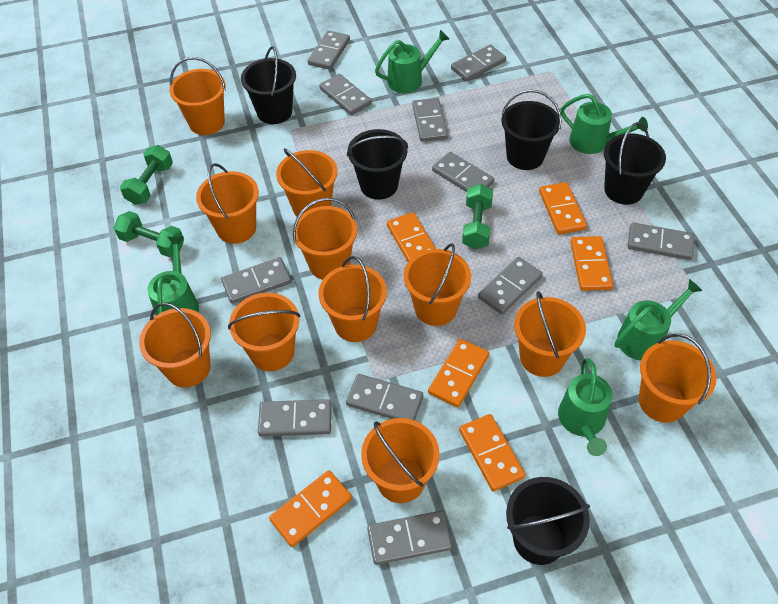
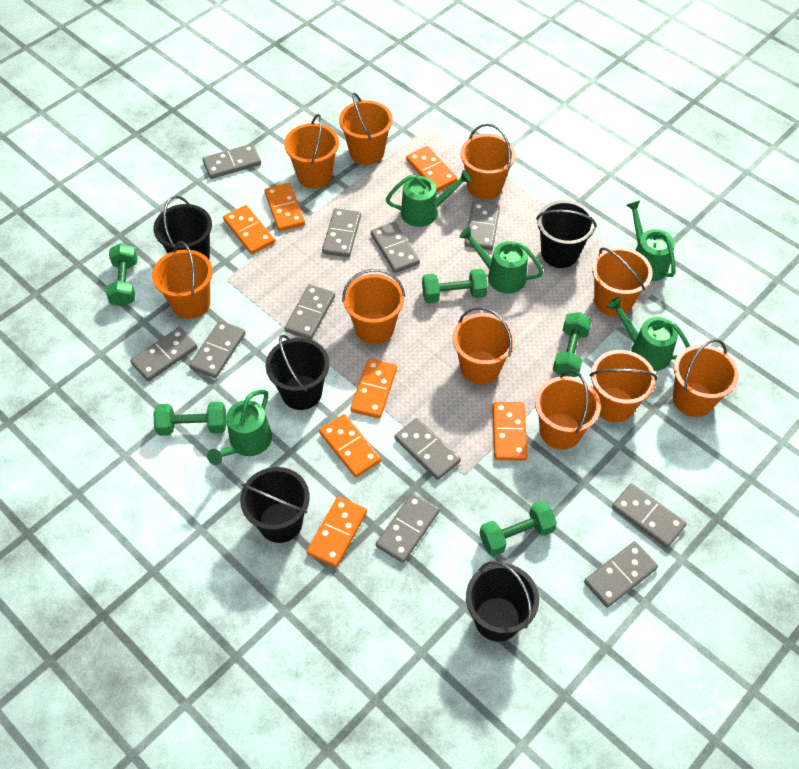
green dumbbell: [114,211,184,257] [120,145,173,205] [462,184,493,249] = 3 -> [106,243,137,307] [154,402,226,436] [422,269,488,303] [479,501,557,556] [553,312,592,377] = 5
orange bucket: [139,302,211,387] [169,57,226,135] [196,163,259,244] [228,293,301,371] [276,148,337,216] [293,198,357,280] [319,256,387,342] [361,418,440,503] [404,243,471,326] [514,291,586,377] [639,334,717,423] = 11 -> [152,241,213,319] [284,114,339,189] [339,92,393,165] [342,269,405,344] [453,307,515,384] [460,124,516,199] [535,370,601,450] [590,350,658,422] [592,247,653,316] [673,339,739,417] = 10
orange domino: [269,470,352,547] [387,212,436,262] [428,339,489,407] [459,414,526,491] [539,182,587,234] [571,236,613,291] = 6 -> [223,205,275,254] [264,183,305,231] [307,496,367,567] [319,414,381,477] [351,359,397,418] [406,146,458,192] [492,402,527,461] = 7

